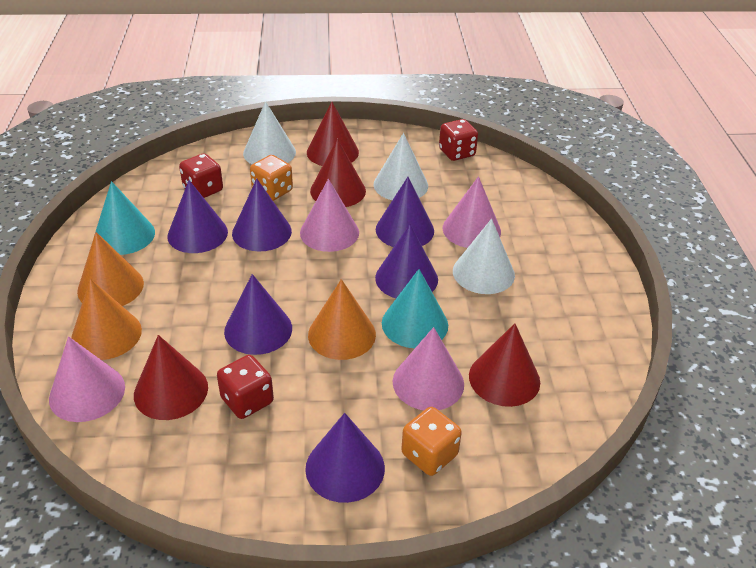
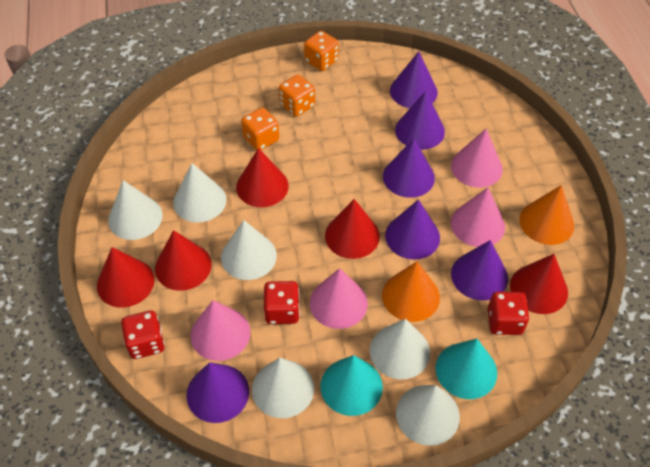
orange cone: [71,279,142,360] [77,232,144,306] [308,279,376,360] = 3 -> [382,261,440,322] [519,185,574,245] = 2
orange dice: [250,155,293,201] [401,407,462,476] = 2 -> [241,108,279,150] [279,75,315,117] [304,31,339,71] = 3
red cone: [134,335,208,420] [307,101,359,166] [310,138,366,207] [469,323,540,407] = 4 -> [97,247,155,308] [155,230,211,291] [236,148,289,207] [325,199,380,259] [510,254,568,314] = 5
white cone: [243,101,296,164] [374,133,428,200] [453,219,515,294] = 3 -> [108,180,163,240] [173,163,227,223] [221,220,277,280] [252,358,314,418] [370,319,430,379] [396,385,460,446] = 6

